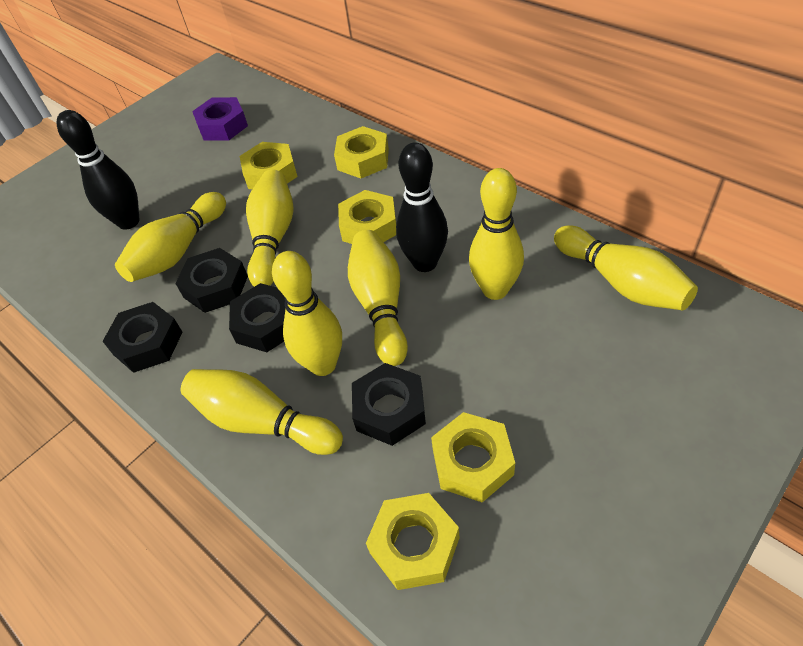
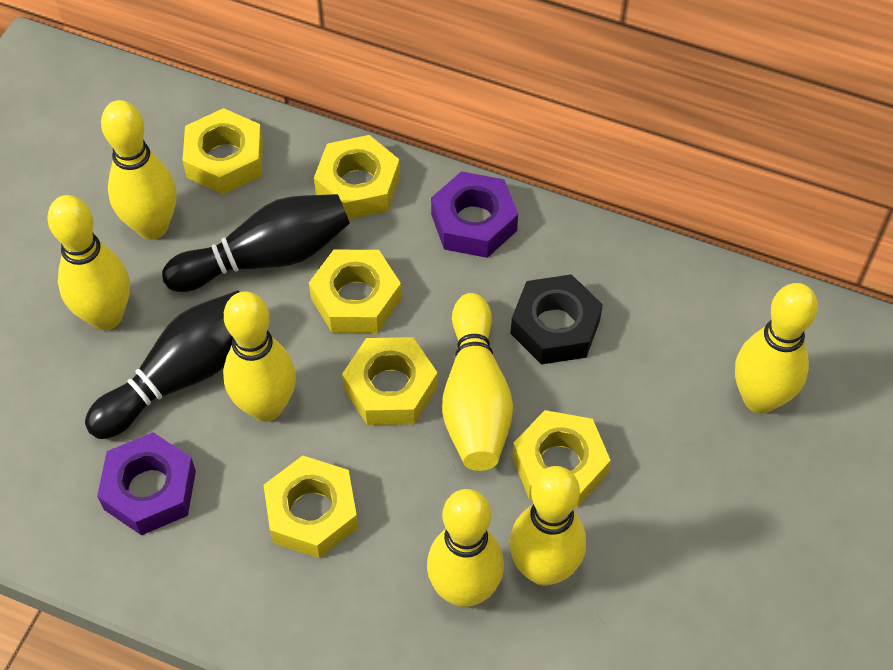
black nut: [102,302,182,373] [175,248,248,313] [229,283,286,352] [352,363,426,446] = 4 -> [510,274,603,364] = 1
purple nut: [192,97,248,140] = 1 -> [97,432,196,535] [431,171,518,258] = 2
yellow nut: [240,142,298,189] [334,126,389,178] [338,190,396,244] [366,493,459,590] [431,412,515,502] = 5 -> [182,108,263,194] [263,455,358,558] [309,250,402,333] [314,135,400,220] [342,337,438,425] [512,410,611,508] = 6

